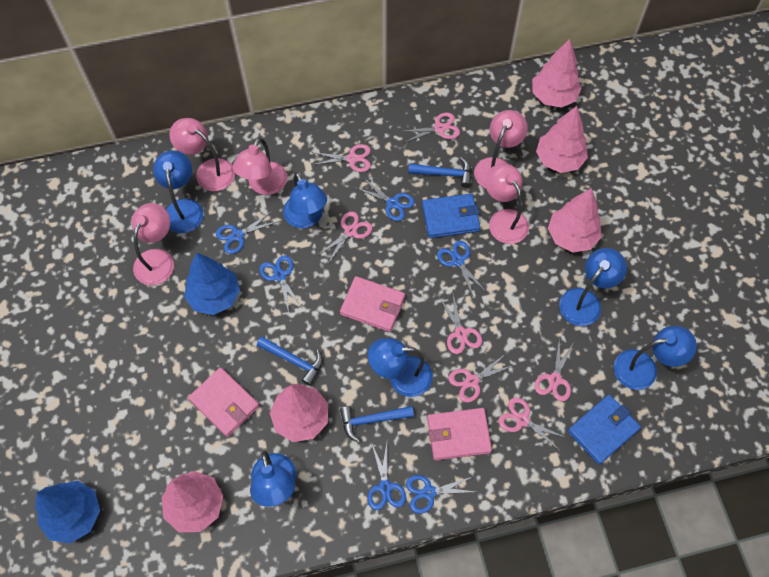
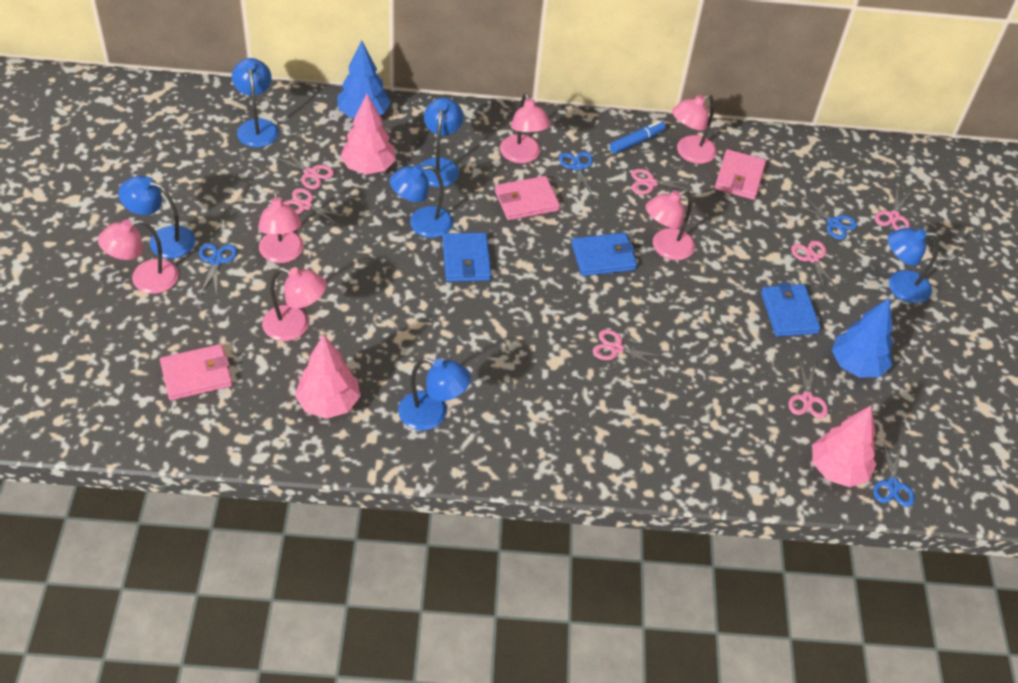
blue hammer: [257,336,323,386] [340,406,414,443] [408,157,471,188] = 3 -> none = 0
blue marker: none = 0 -> [610,121,666,154] = 1
blue scissors: [216,211,279,254] [259,255,302,312] [356,178,415,221] [367,442,406,510] [406,475,475,514] [437,241,485,298] = 6 -> [199,243,237,297] [559,152,593,197] [794,196,857,240] [873,443,915,507] = 4
blue wallet: [422,194,480,238] [568,394,641,465] = 2 -> [442,233,491,282] [572,232,637,276] [761,282,821,337] = 3
pink lamp: [131,203,174,285] [169,118,235,191] [233,138,287,195] [474,110,528,189] [485,163,529,244] = 5 -> [98,219,179,294] [258,190,303,263] [262,267,327,341] [500,93,550,163] [646,189,695,260] [672,94,717,164] = 6
pink tree: [162,471,223,532] [270,384,328,442] [532,39,582,108] [536,106,588,173] [548,188,602,253] = 5 -> [295,334,360,419] [340,94,396,175] [813,406,876,487] = 3

